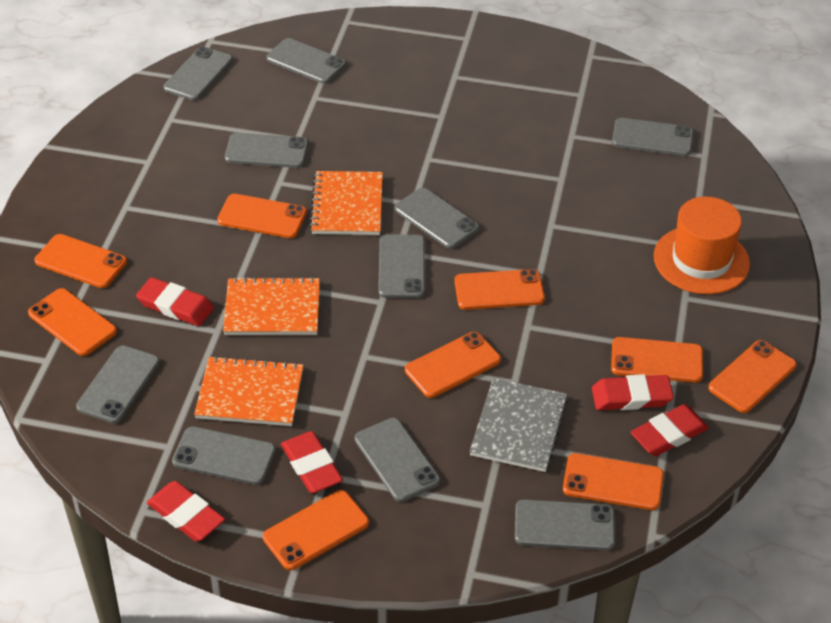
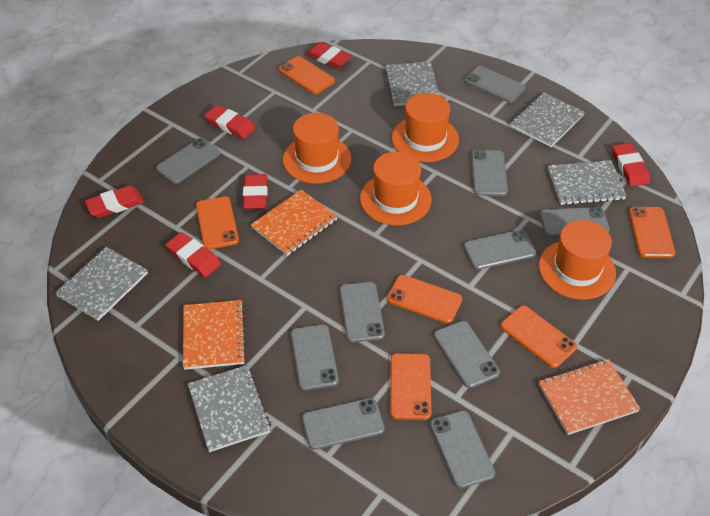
grey notebook: [470,378,568,472] = 1 -> [55,247,148,321] [188,365,271,452] [384,62,440,106] [510,93,585,147] [548,160,627,205] = 5
orange hat: [654,197,750,294] = 1 -> [283,113,351,184] [360,152,432,225] [392,93,459,162] [539,220,616,300] = 4
orange phone: [28,288,117,356] [34,234,127,288] [217,194,307,238] [263,490,369,570] [405,332,501,398] [454,269,545,310] [563,453,664,510] [611,337,703,383] [708,340,797,413] = 9 -> [196,196,239,249] [279,56,335,94] [387,275,462,323] [390,353,432,420] [500,306,577,368] [629,207,675,258] = 6
red eraser: [136,277,214,326] [147,481,225,542] [281,431,343,493] [592,374,674,410] [631,404,709,456] = 5 -> [85,186,144,218] [166,232,221,277] [204,105,256,139] [243,174,268,209] [305,42,352,69] [612,143,650,187] = 6

